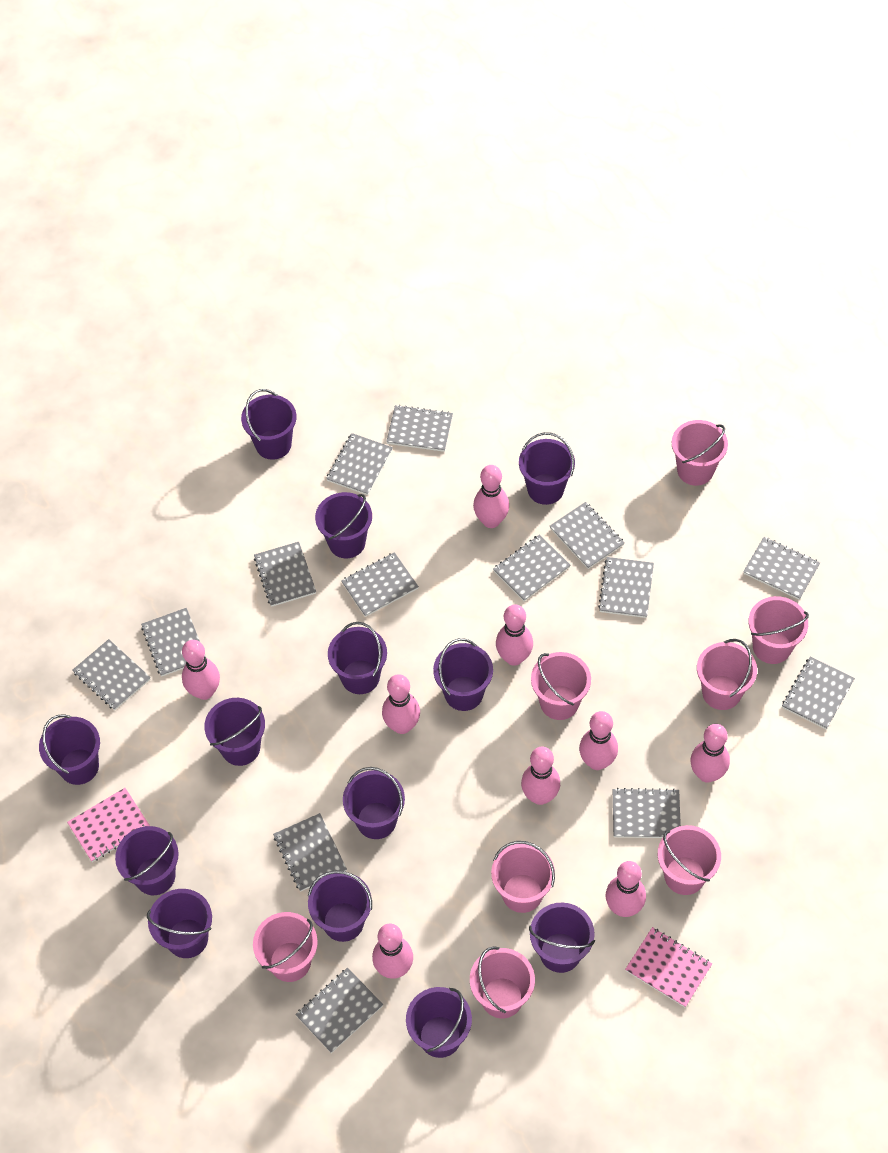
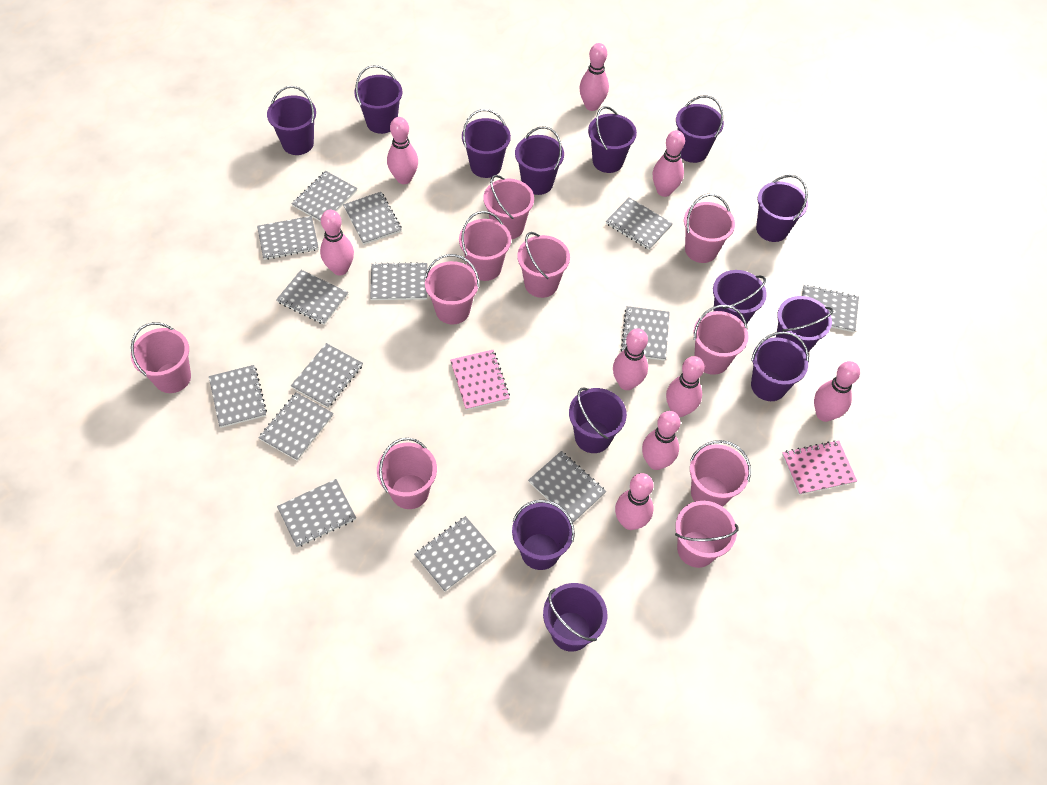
pink bucket: [253,912,318,982] [470,946,535,1018] [491,841,555,913] [531,652,591,720] [658,825,721,895] [672,420,728,486] [697,639,757,710] [749,596,809,664] = 8 -> [131,322,191,393] [377,438,437,509] [424,254,479,324] [459,211,511,281] [483,175,534,239] [517,232,570,298] [675,501,739,568] [684,194,735,263] [690,440,751,507] [693,305,749,375] = 10

